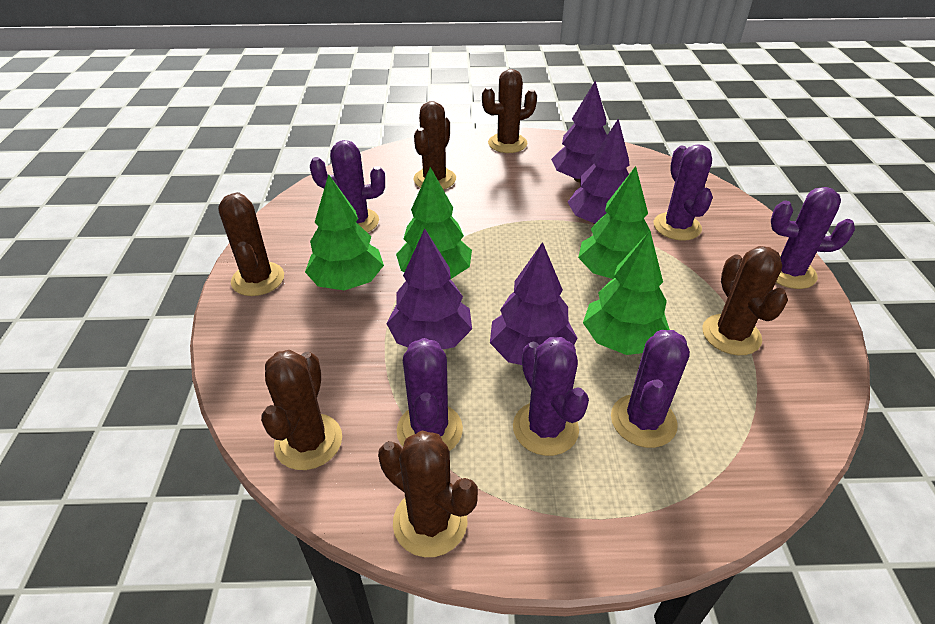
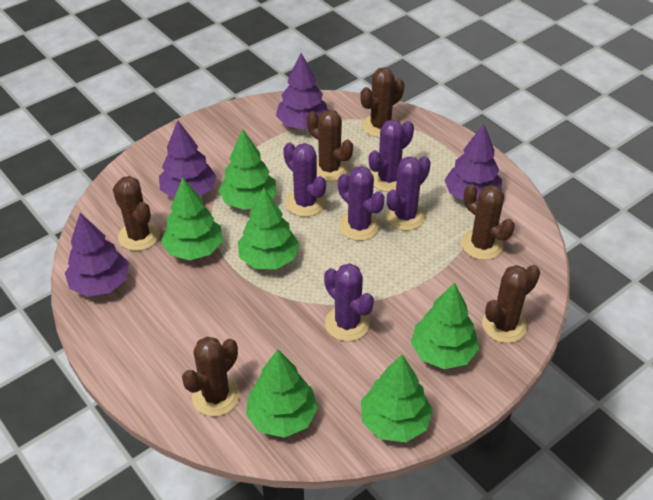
green tree: [305,174,384,290] [396,167,472,279] [578,166,651,279] [583,231,670,355] = 4 -> [161,178,223,261] [218,129,277,210] [238,188,300,269] [246,349,318,438] [361,355,433,442] [411,283,479,369] = 6
purple cactus: [310,140,385,233] [397,338,463,451] [513,337,589,456] [611,330,690,448] [654,144,713,241] [771,187,855,289] = 6 -> [283,143,326,217] [324,263,374,341] [338,166,385,241] [369,120,414,192] [385,156,431,231] = 5

